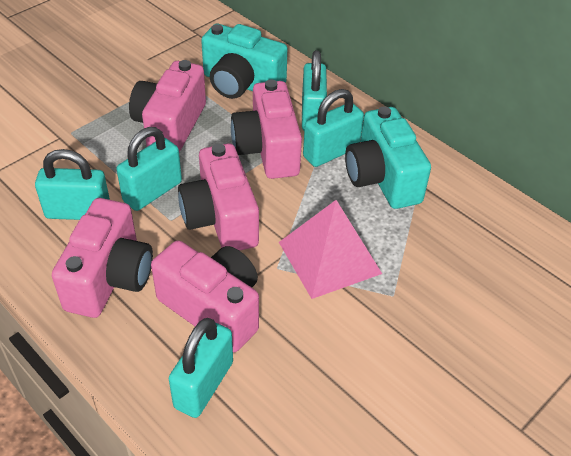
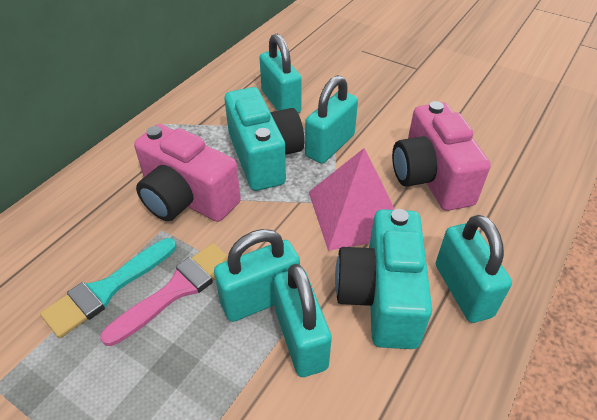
pink brush: none = 0 -> [100,243,228,346] = 1
pink camera: [52,198,153,318] [129,60,206,153] [151,240,259,352] [178,143,259,251] [231,79,302,179] = 5 -> [134,124,241,222] [392,101,491,211] = 2
turquoise brush: none = 0 -> [40,238,176,338] = 1

